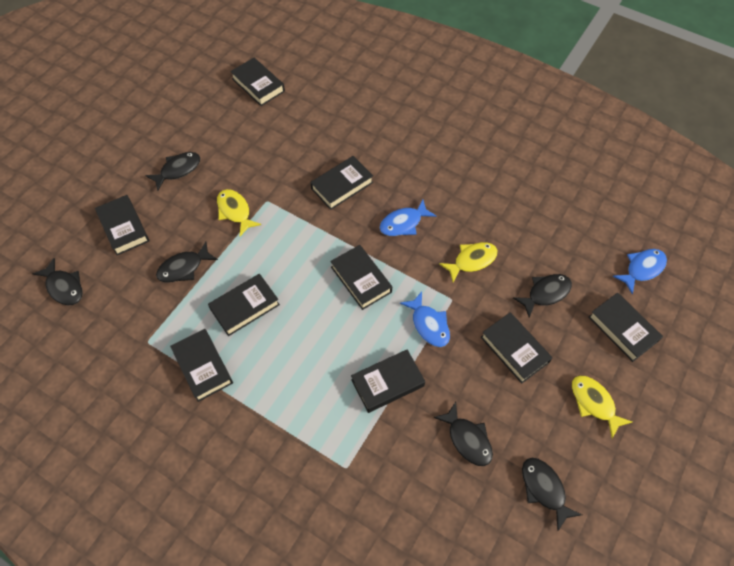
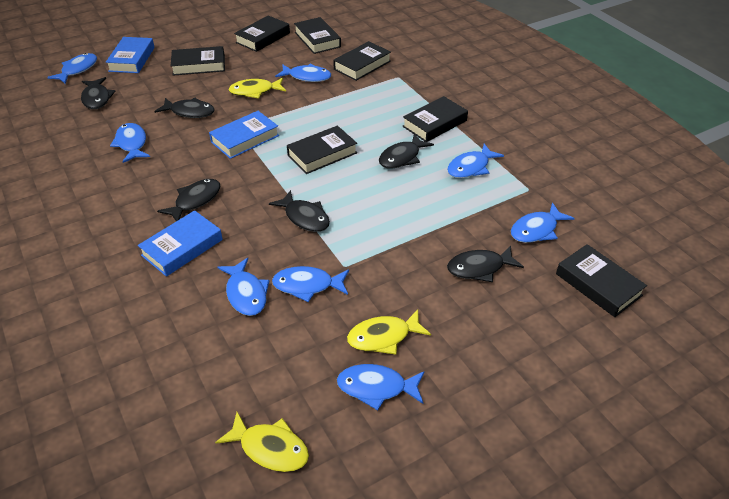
black book: [95,195,149,255] [170,329,233,402] [208,274,280,336] [230,58,285,106] [310,156,373,210] [330,245,392,310] [351,350,425,413] [481,312,552,384] [588,293,663,362] = 9 -> [171,46,225,76] [234,15,290,52] [287,126,357,174] [294,17,341,54] [333,41,391,81] [402,96,468,142] [556,244,647,317] = 7
blue book: none = 0 -> [106,37,155,73] [138,210,223,277] [209,111,279,159] = 3
blue fish: [380,200,436,236] [400,292,450,347] [613,249,667,294] = 3 -> [47,53,97,84] [110,123,150,163] [218,258,270,316] [272,266,349,302] [275,64,331,82] [337,364,425,410] [447,144,504,178] [511,202,574,243] = 8

